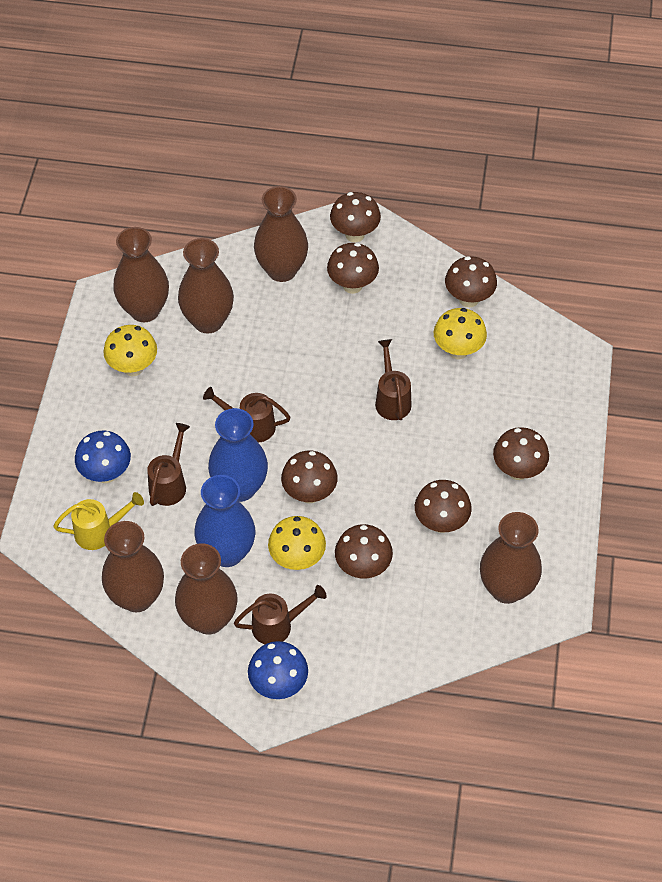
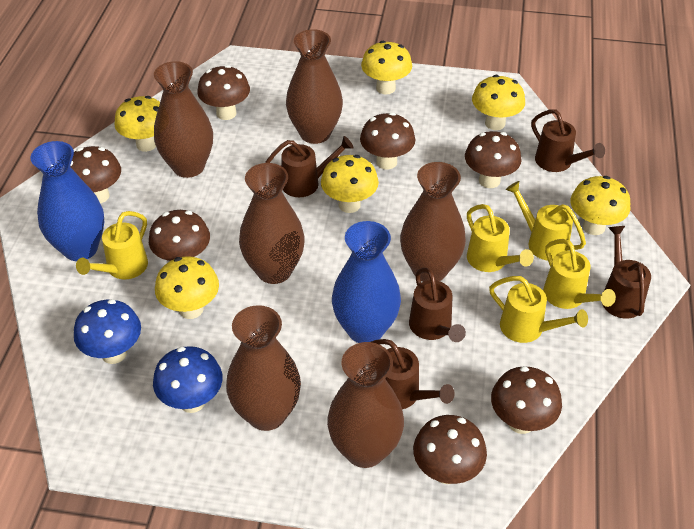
brown watering can: [147,423,190,506] [203,387,291,442] [234,585,327,644] [375,339,412,420] = 4 -> [265,136,353,197] [371,339,455,409] [409,268,466,342] [531,109,605,172] [602,226,651,319] = 5
yellow mushroom: [103,325,157,376] [268,516,326,570] [434,308,487,359] = 3 -> [114,96,160,152] [155,256,219,319] [321,155,379,213] [361,41,412,95] [472,75,525,130] [571,176,630,235] = 6
yellow watering can: [53,492,144,550] = 1 -> [76,211,148,280] [467,204,534,272] [489,276,588,343] [506,181,586,261] [543,239,616,309] = 5

